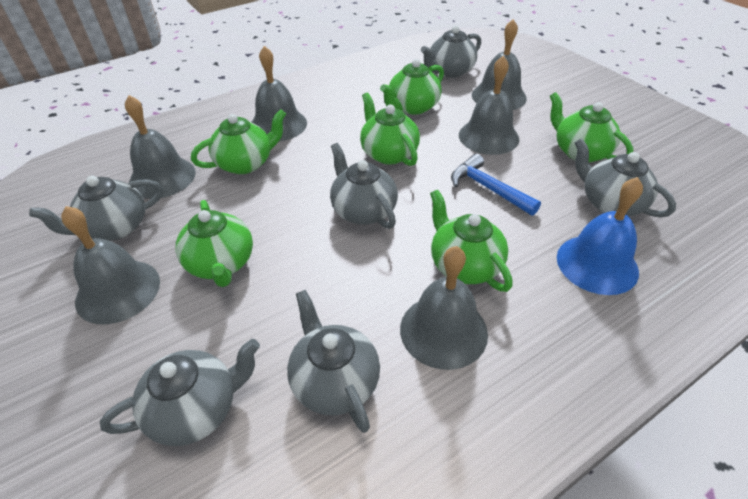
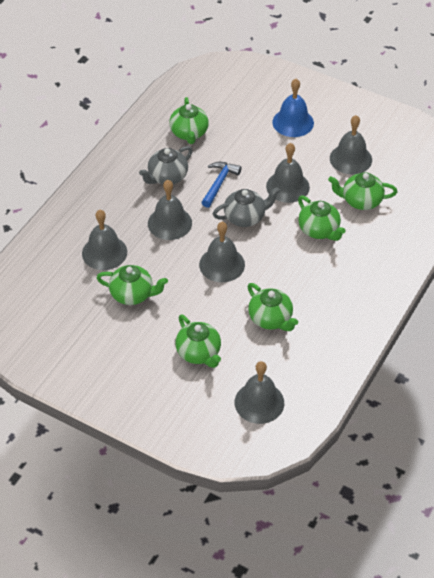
grey teapot: [29,175,163,241] [100,339,260,446] [287,290,380,433] [330,143,398,229] [421,26,481,78] [575,138,676,218] = 6 -> [139,146,193,184] [213,187,280,227] = 2

